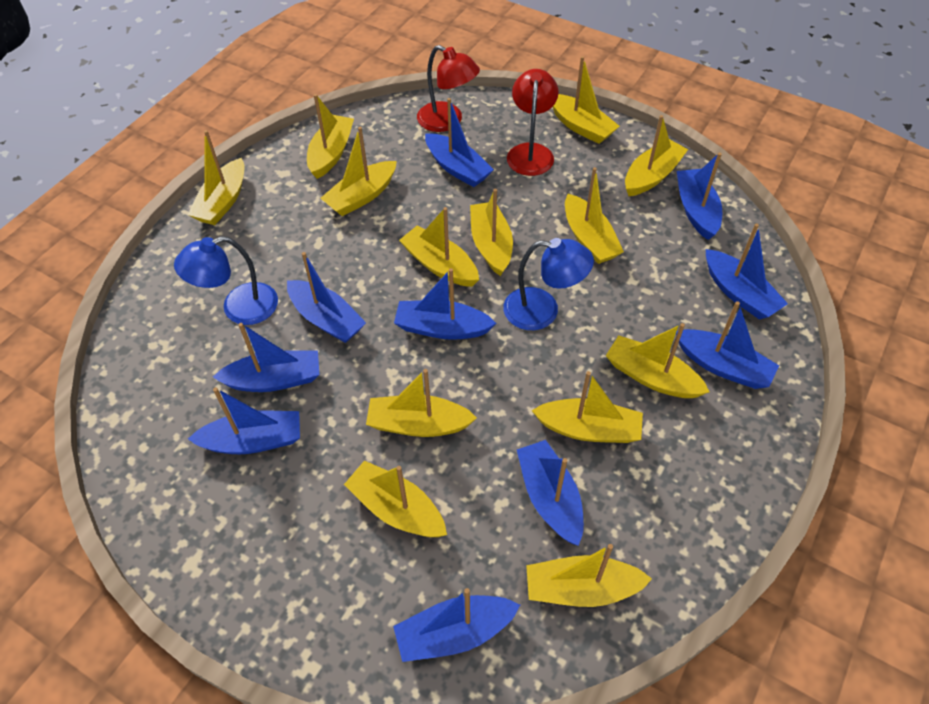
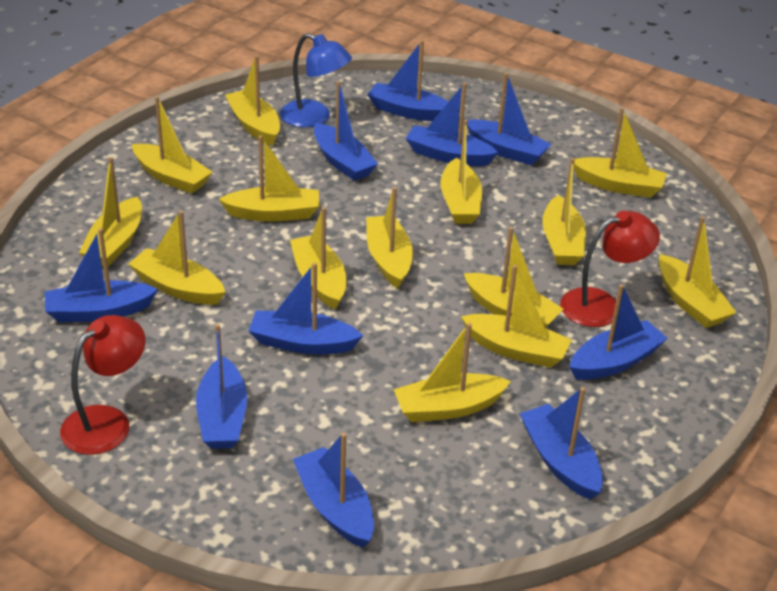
blue lamp: [174,236,278,325] [503,238,594,330] = 2 -> [280,33,352,128] = 1
yellow boat: [188,130,245,225] [307,94,354,179] [320,127,397,216] [344,460,447,537] [366,369,477,437] [399,207,479,287] [470,189,513,276] [526,544,652,607] [532,371,643,443] [553,56,620,144] [565,167,624,264] [606,323,710,398] [625,115,688,196] = 13 -> [79,157,142,266] [128,211,225,305] [132,96,212,194] [219,135,319,222] [225,55,280,146] [290,207,346,310] [366,187,413,288] [393,323,511,422] [440,119,482,224] [461,265,572,368] [464,227,564,328] [542,158,586,265] [573,108,667,198] [659,216,737,328] = 14

